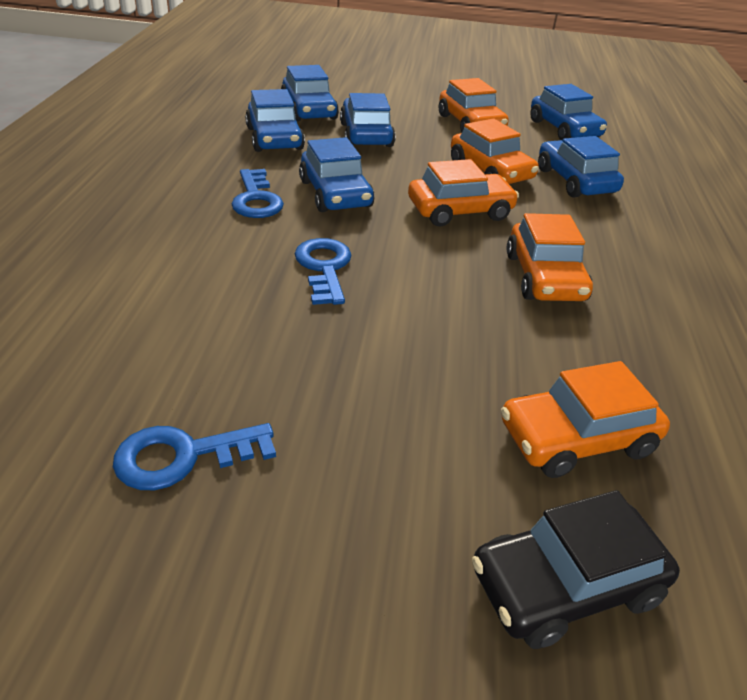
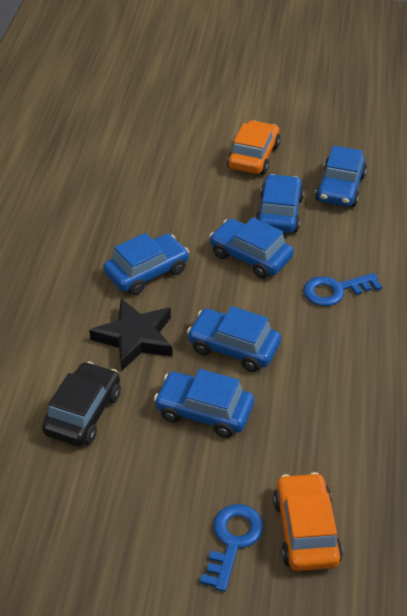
black star: none = 0 -> [89,299,173,371] = 1
blue key: [113,423,276,490] [232,169,284,218] [295,238,351,305] = 3 -> [200,504,264,592] [303,273,382,306] = 2
orange car: [408,159,519,226] [439,78,509,132] [451,119,539,184] [501,361,670,478] [506,213,593,301] = 5 -> [227,120,281,175] [273,472,343,571] = 2

